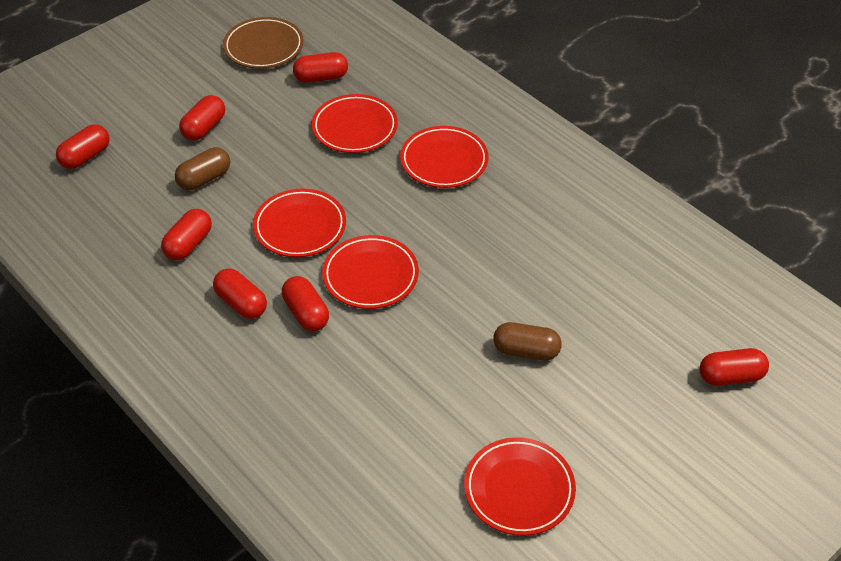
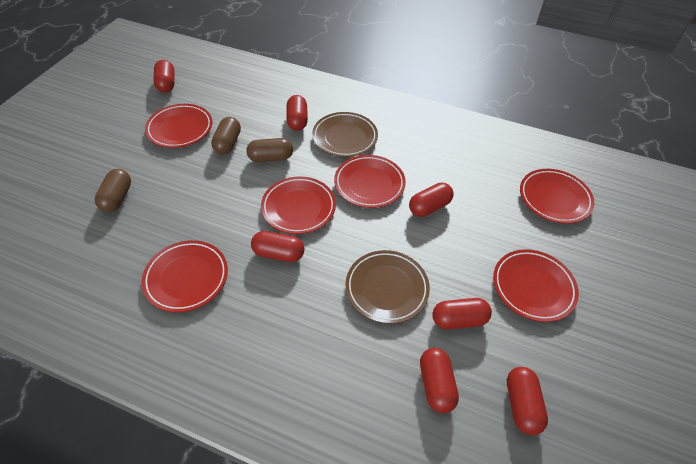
brown capsule: [175,147,230,190] [493,322,562,360] = 2 -> [95,169,131,212] [211,117,241,154] [246,138,293,162] = 3
brown plate: [223,17,304,69] = 1 -> [312,112,378,157] [346,250,430,324] = 2
red plate: [253,188,346,257] [312,94,398,153] [322,235,419,309] [400,126,488,188] [464,437,576,536] = 5 -> [142,240,228,312] [145,104,212,148] [261,176,336,234] [334,155,406,208] [493,249,579,322] [520,169,594,224] = 6

